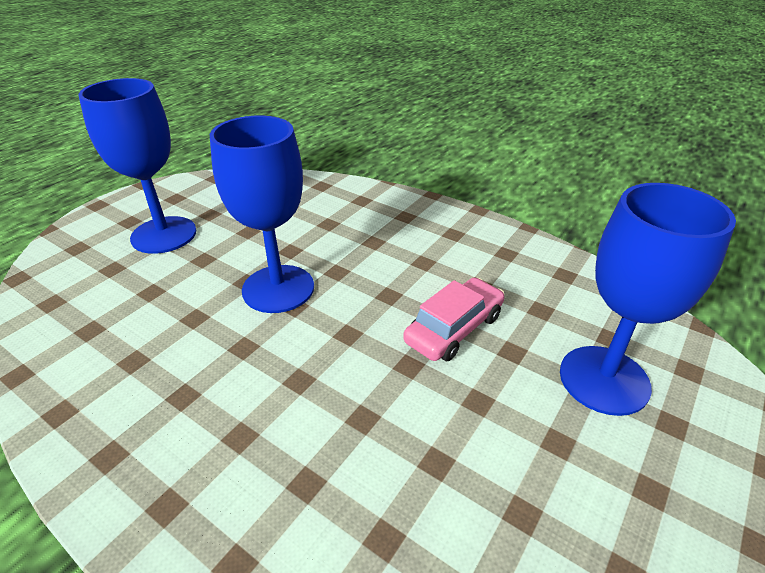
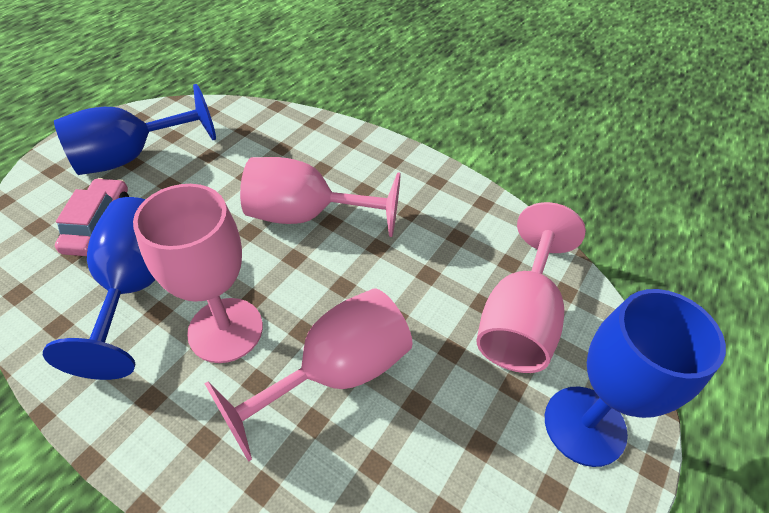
pink goblet: none = 0 -> [133,184,263,363] [204,288,413,462] [240,157,401,237] [476,202,586,373] = 4

